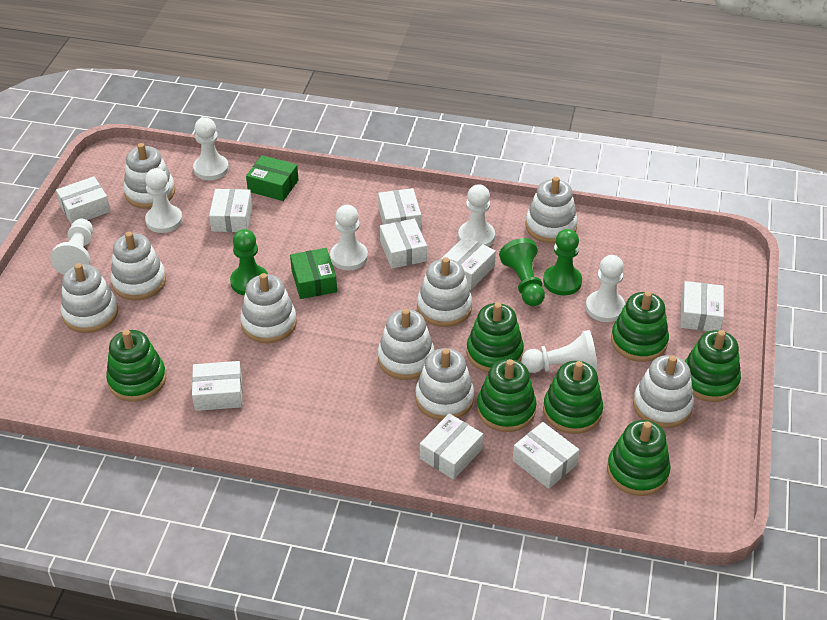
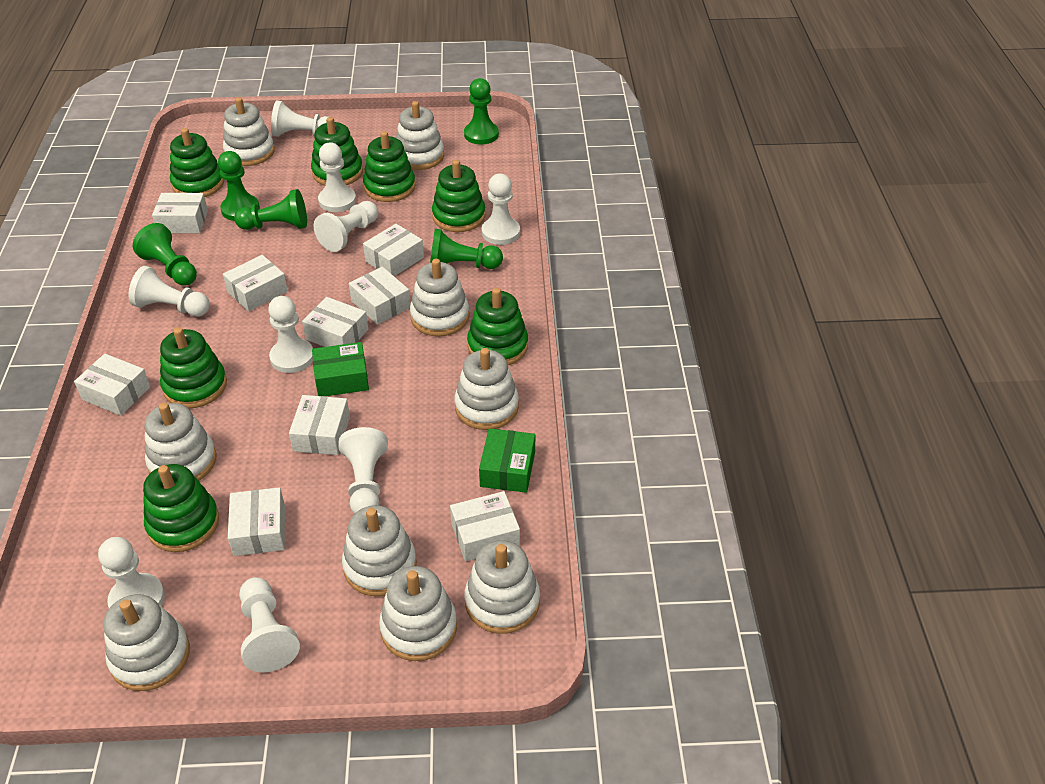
green pawn: [230,229,268,295] [499,238,545,306] [543,229,582,295] = 3 -> [133,223,197,286] [218,151,260,221] [234,189,307,230] [430,229,503,269] [464,78,499,144] = 5
white pawn: [50,219,93,275] [145,168,183,233] [193,117,229,180] [330,205,368,270] [458,184,495,247] [521,330,597,373] [586,255,625,322] = 7 -> [98,537,165,608] [128,266,210,317] [239,577,300,672] [268,296,313,373] [271,100,335,137] [314,201,378,252] [318,143,356,212] [339,427,388,514] [482,174,520,245] = 9

